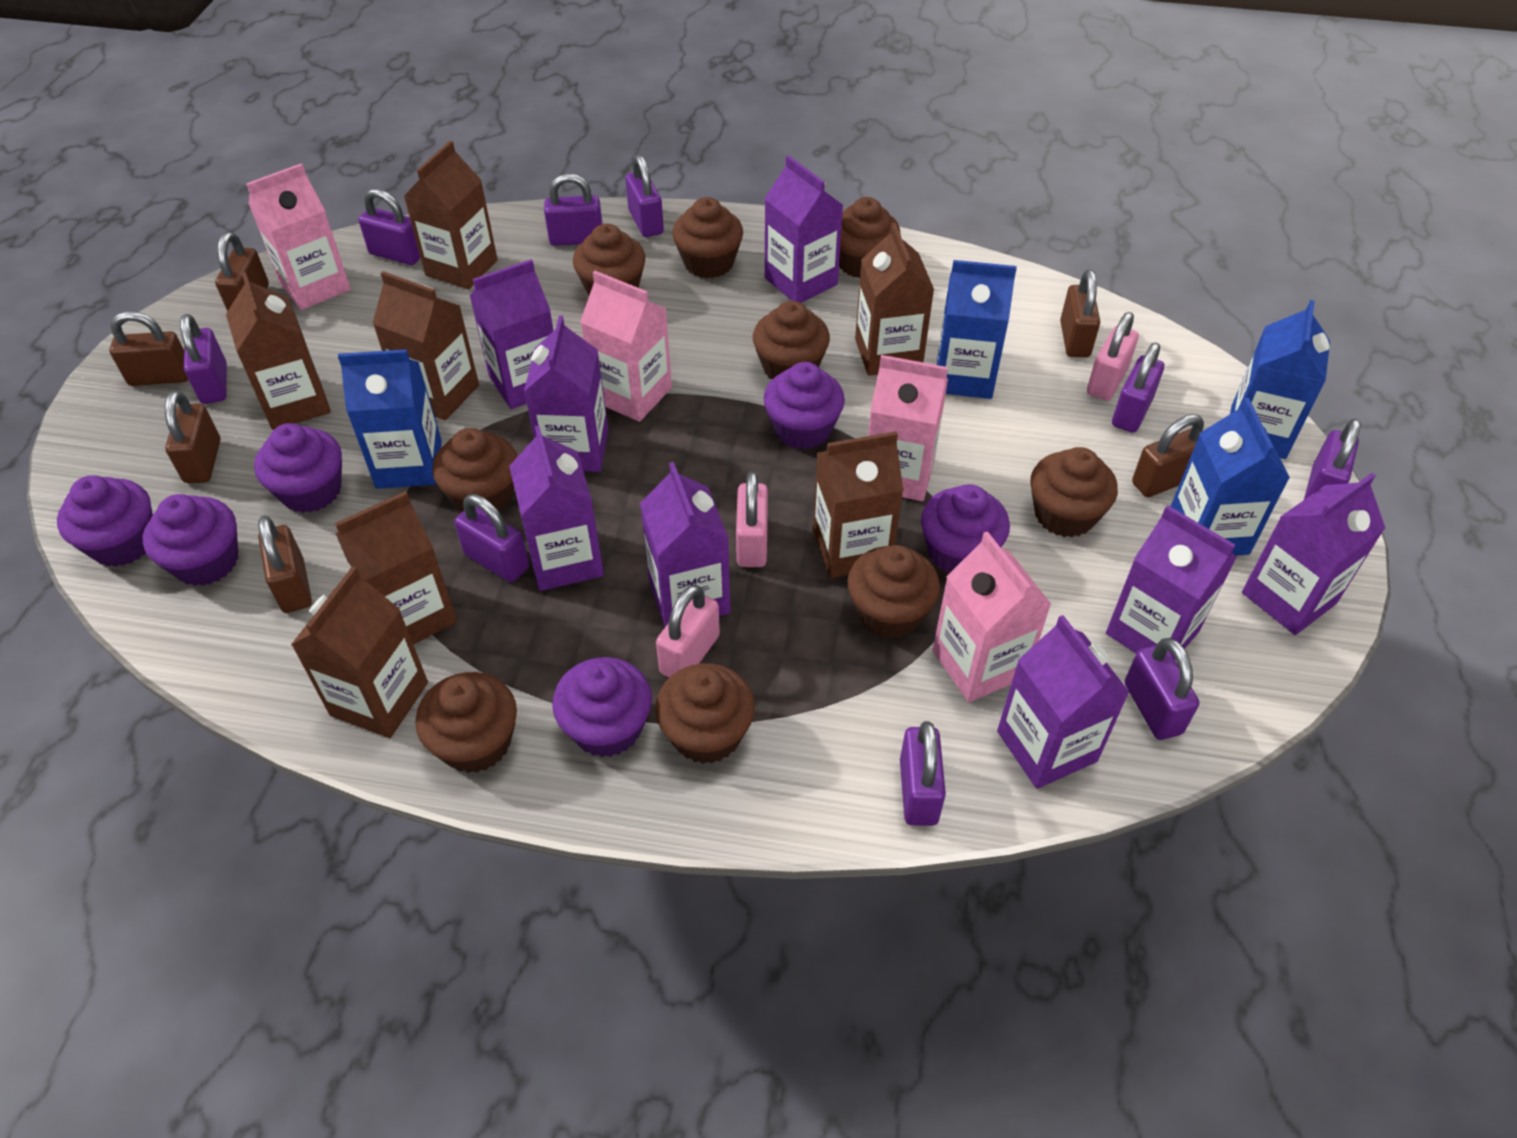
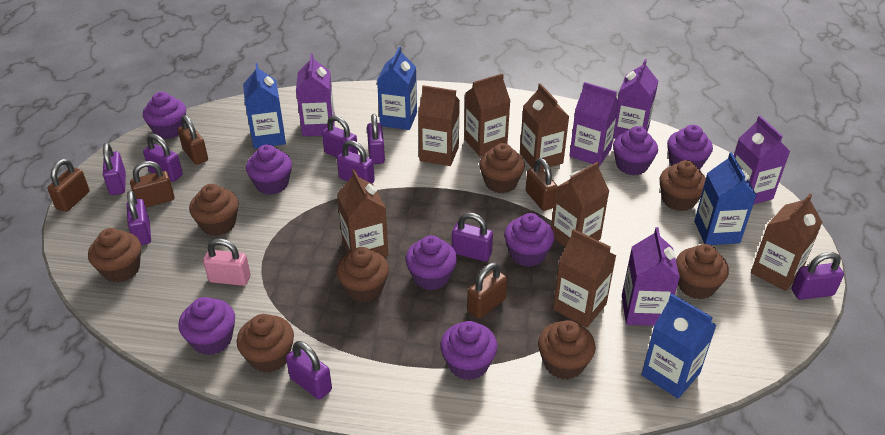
brown cupcake: [415,672,517,773] [432,428,518,512] [573,224,645,295] [655,663,755,764] [672,197,743,278] [753,301,830,379] [839,197,901,278] [847,545,940,639] [1030,447,1118,537] = 9 -> [88,228,141,283] [189,184,239,236] [236,314,294,373] [336,247,389,302] [479,143,525,193] [538,320,596,379] [659,160,706,211] [676,244,729,300] = 8
brown padlock: [109,311,188,386] [165,390,221,484] [215,232,269,311] [258,515,312,613] [1060,270,1100,357] [1132,414,1204,497] = 6 -> [47,159,90,212] [130,161,175,207] [178,115,208,165] [467,263,507,319] [526,158,557,211] = 5
pink carton: [246,163,351,310] [580,271,672,422] [868,355,948,501] [933,531,1052,702] = 4 -> none = 0
pink padlock: [656,585,720,678] [736,471,768,567] [1087,312,1139,401] = 3 -> [203,239,251,286] = 1
purple carton: [470,259,554,409] [509,425,604,591] [524,316,608,472] [640,462,730,627] [765,155,844,303] [997,615,1130,789] [1106,505,1238,659] [1242,473,1385,635] = 8 -> [296,53,335,137] [569,82,620,166] [613,59,658,138] [622,227,680,326] [734,116,790,205] = 5
purple cupcake: [57,475,153,567] [143,494,238,586] [254,423,342,513] [552,657,652,757] [764,362,845,449] [921,484,1010,573] = 6 -> [143,92,186,139] [178,297,235,355] [246,144,292,195] [405,235,457,290] [440,321,498,380] [504,213,555,267] [613,126,658,175] [667,125,713,170] = 8

